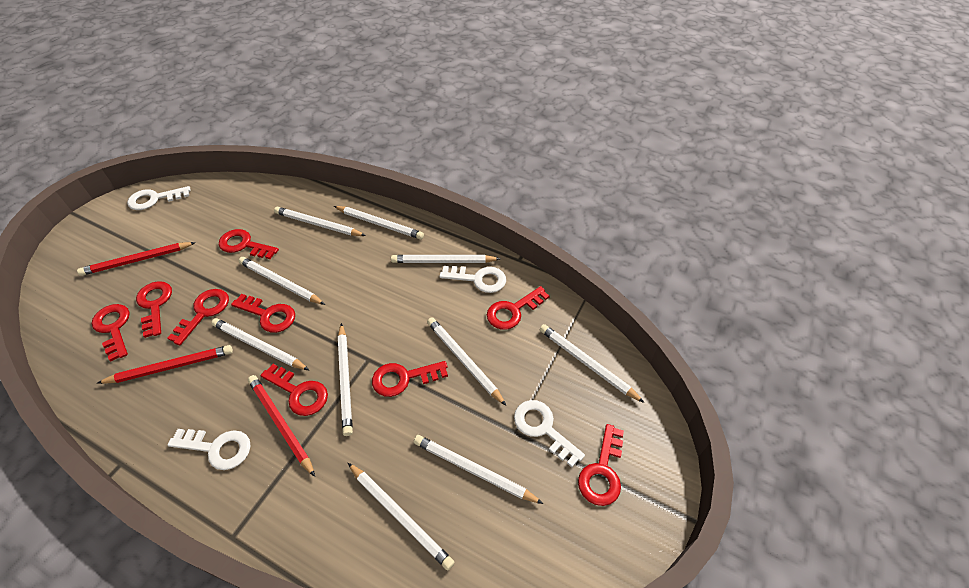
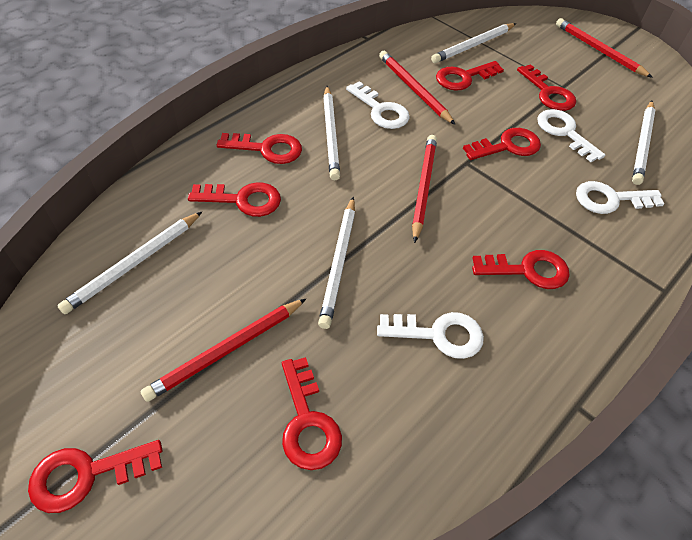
red key: [92,304,130,361] [136,281,172,338] [167,289,229,346] [219,229,279,259] [231,294,295,333] [261,364,328,416] [372,361,448,397] [487,286,549,330] [578,424,624,506] = 9 -> [28,440,162,513] [188,182,281,217] [217,133,302,164] [282,357,342,470] [436,61,504,90] [463,128,541,160] [472,250,570,289] [517,64,576,111] = 8
red pencil: [77,242,196,276] [97,345,233,384] [248,375,315,477] = 3 -> [141,299,306,402] [379,51,456,125] [412,135,437,243] [556,18,653,78] = 4
white pencil: [211,318,309,370] [238,257,325,305] [274,207,366,236] [334,206,424,239] [338,323,353,436] [348,463,454,570] [391,255,500,263] [414,435,544,504] [427,317,506,406] [540,324,645,403] = 10 -> [57,212,202,314] [318,197,355,329] [323,86,340,180] [431,23,516,63] [632,101,655,185] = 5

